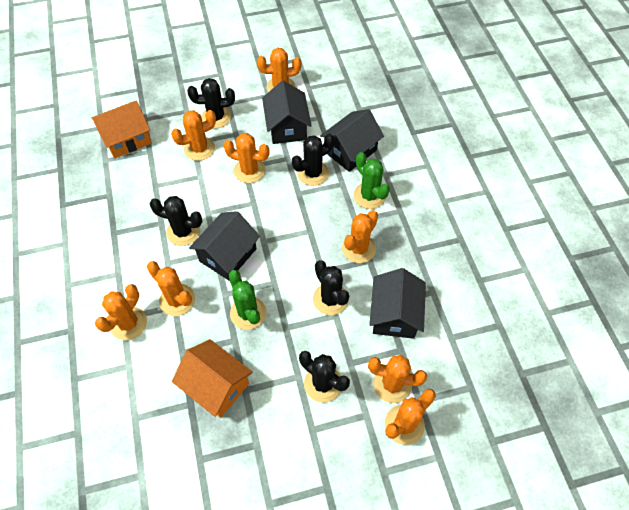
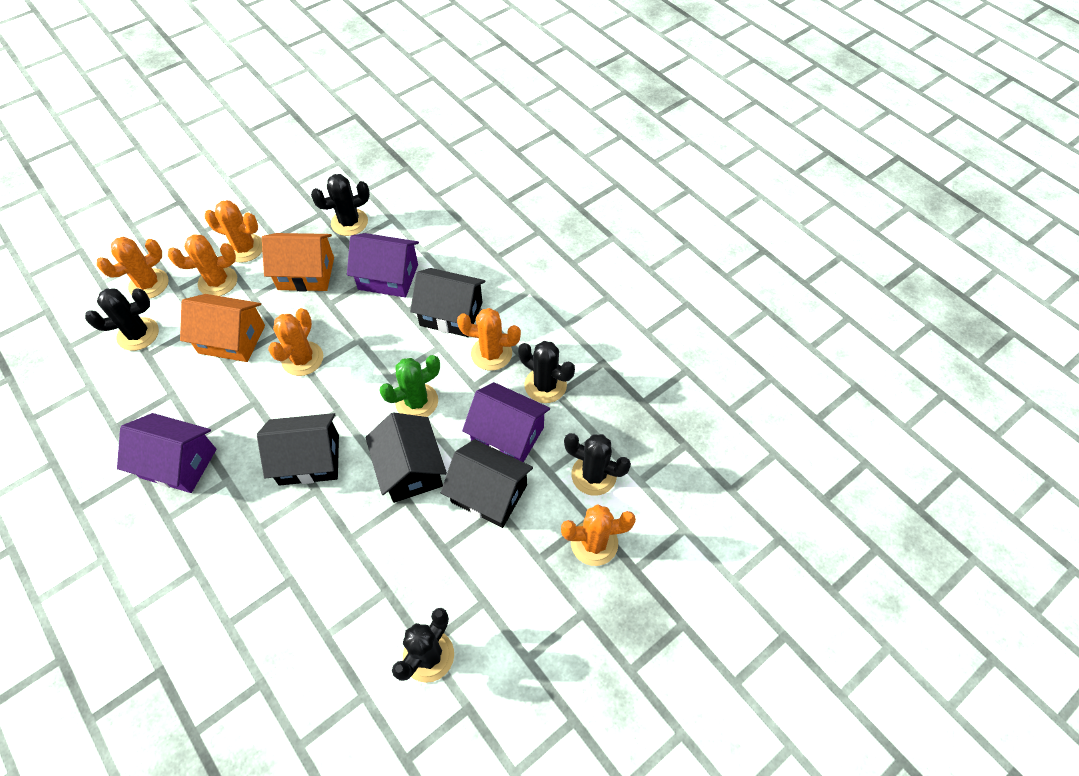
green cactus: [229,270,266,330] [353,152,390,209] = 2 -> [379,355,440,417] = 1
orange cactus: [95,284,147,340] [147,261,195,316] [171,110,216,161] [223,133,270,183] [257,48,301,92] [342,210,378,263] [368,355,427,403] [385,389,436,445] = 8 -> [96,237,169,299] [168,234,237,296] [204,200,262,263] [268,308,323,376] [457,308,521,371] [561,504,636,566] = 6
purple house: none = 0 -> [117,413,216,493] [347,233,419,298] [462,382,550,462] = 3

